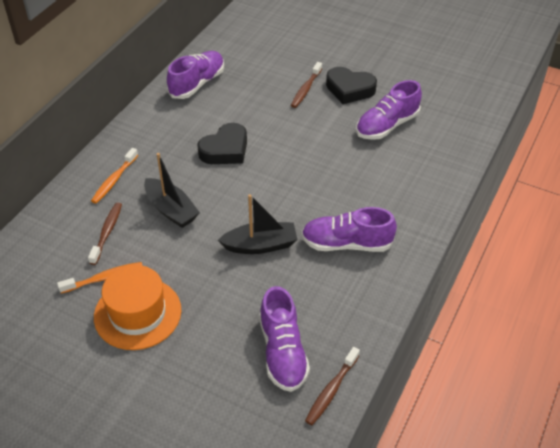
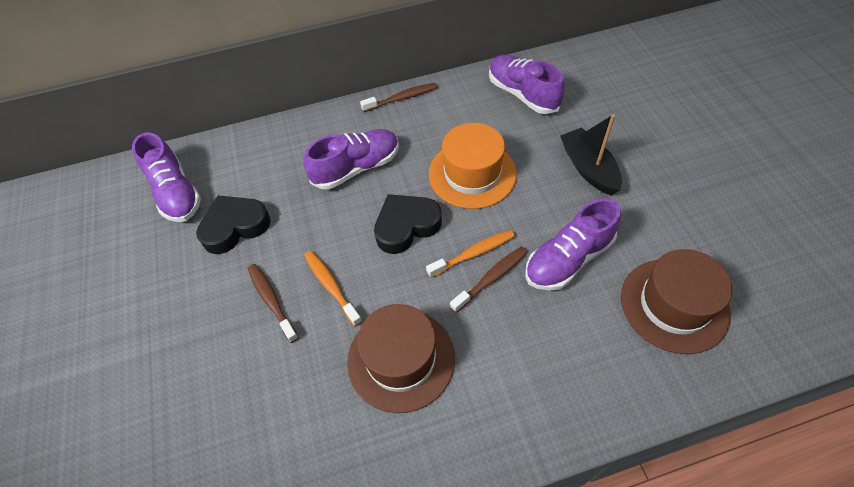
black boat: [144,153,200,228] [218,194,297,254] = 2 -> [560,114,622,195] = 1
brown hat: none = 0 -> [347,304,455,413] [621,249,732,354] = 2

